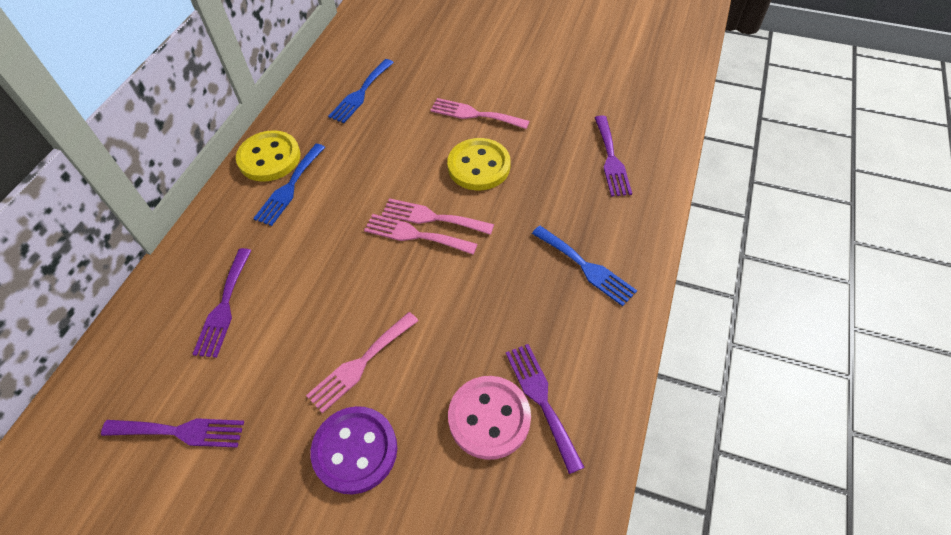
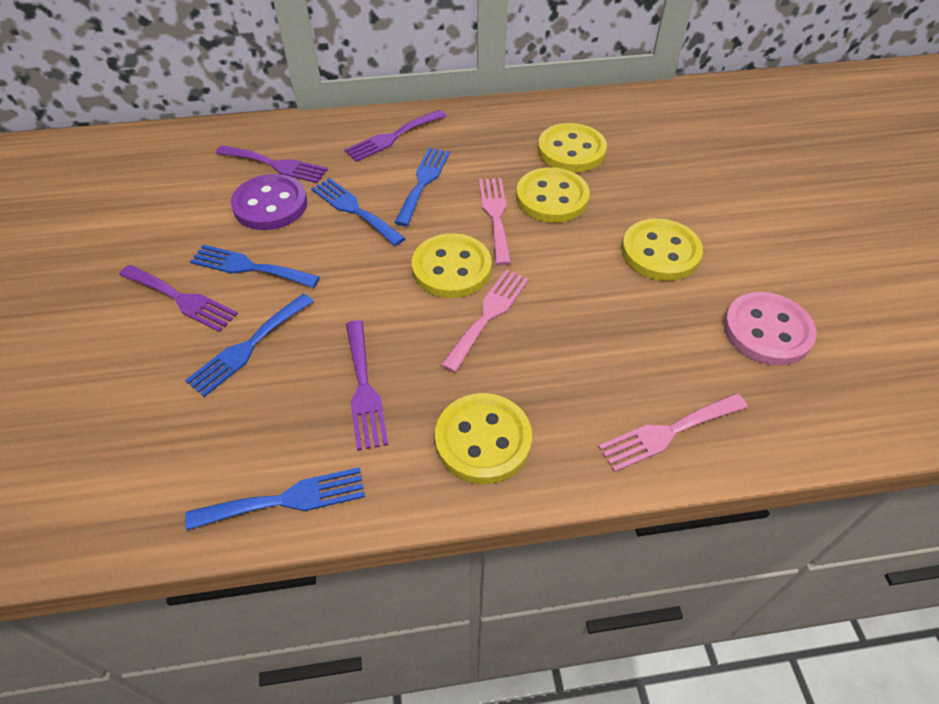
blue fork: [253,144,326,226] [328,59,394,123] [532,226,637,306] = 3 -> [185,294,314,397] [185,467,365,530] [190,245,320,288] [311,178,405,246] [394,148,450,226] = 5
pink fork: [306,312,419,413] [364,214,477,255] [382,198,494,235] [430,98,530,129] = 4 -> [441,269,529,373] [479,178,511,265] [598,393,747,472] = 3
yellow button: [236,130,301,182] [447,138,511,190] = 2 -> [412,233,492,298] [435,393,532,484] [516,167,590,223] [538,123,607,172] [622,218,703,281] = 5

